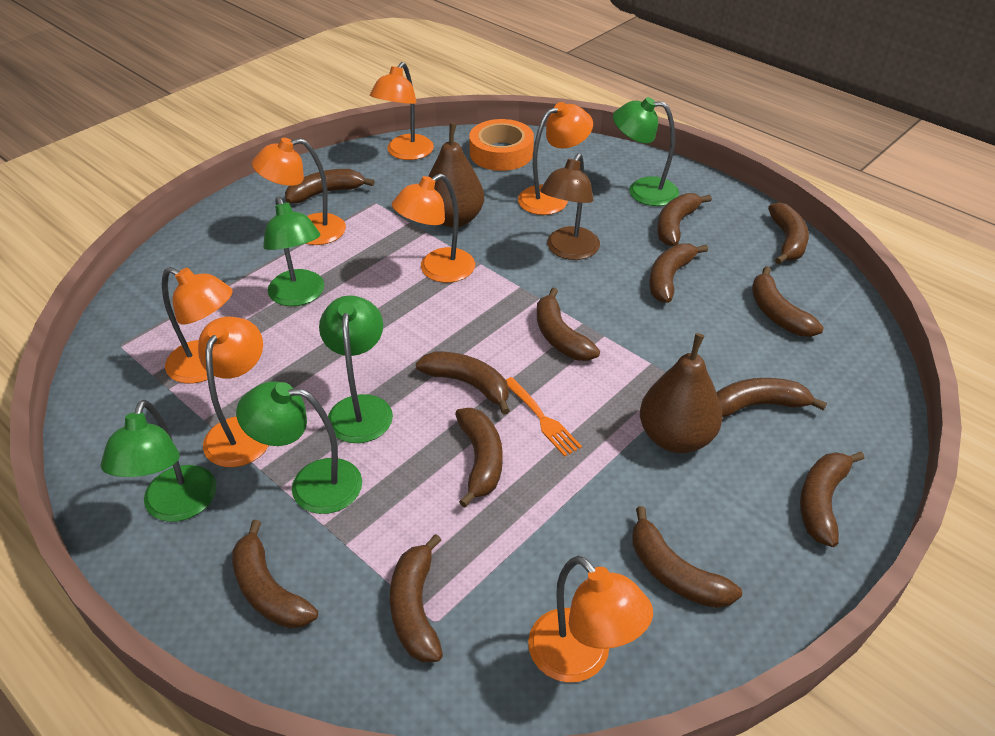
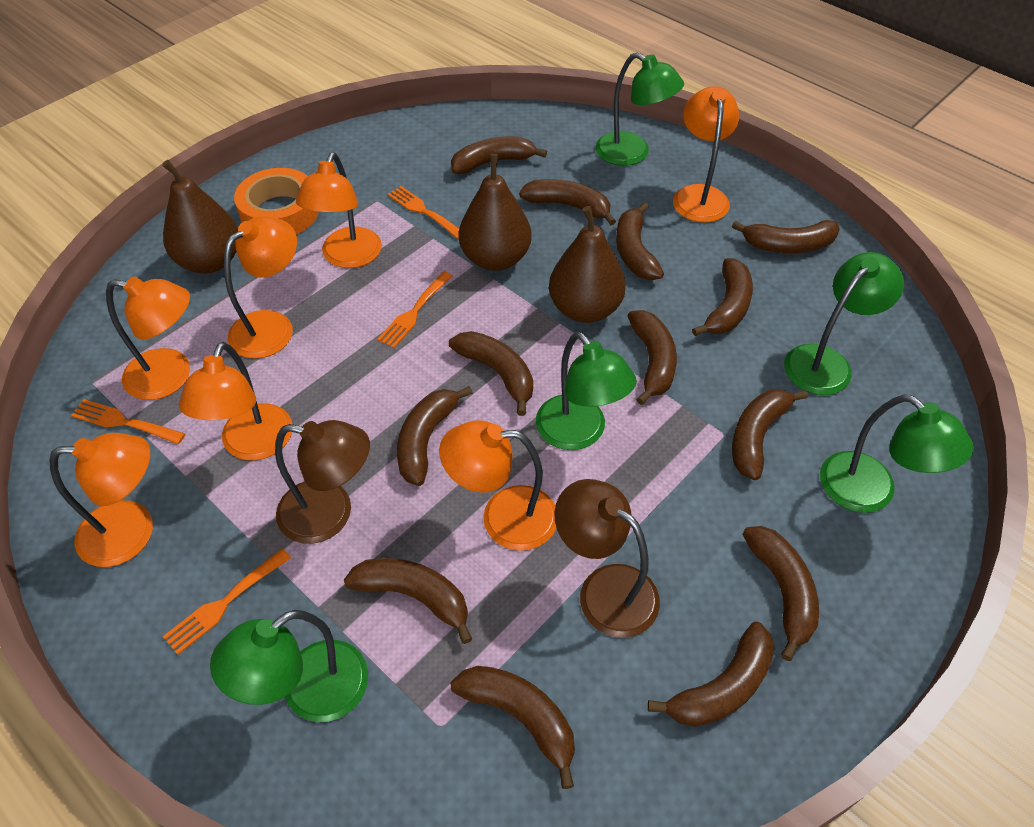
brown lamp: [540,153,600,260] = 1 -> [275,420,370,544] [554,479,660,638] = 2
brown pear: [428,123,484,228] [640,333,723,453] = 2 -> [162,160,238,274] [459,154,532,271] [549,206,626,323] = 3
orange fork: [506,377,582,457] = 1 -> [71,399,185,444] [163,549,291,655] [377,272,453,348] [387,186,459,239] = 4

